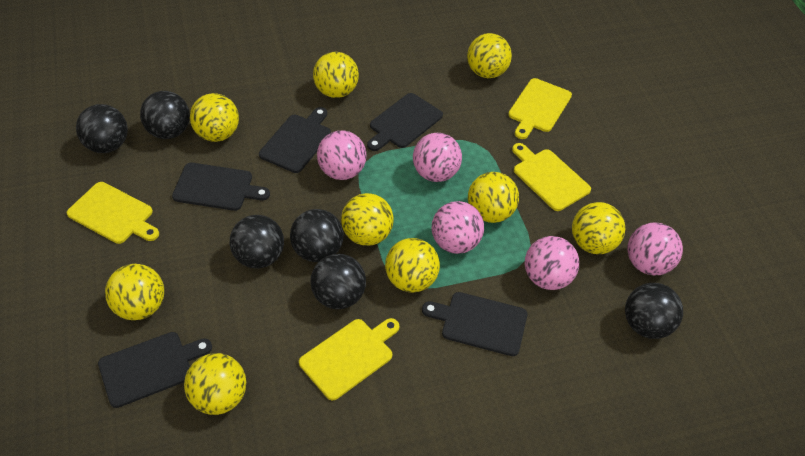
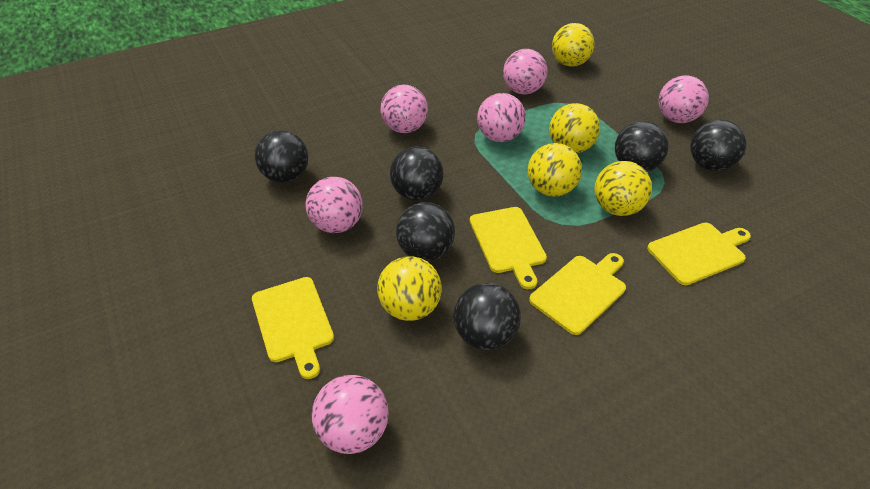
black cutting board: [98,332,212,408] [172,163,270,211] [259,107,331,173] [367,93,443,151] [422,292,527,356] = 5 -> none = 0
pink ball: [317,130,367,180] [413,133,462,182] [431,201,484,254] [525,236,579,290] [628,222,683,275] = 5 -> [306,177,363,233] [312,375,389,454] [381,85,428,133] [477,93,526,142] [503,49,547,94] [658,75,709,123] = 6
yellow ball: [105,264,164,320] [184,353,246,415] [190,93,239,142] [313,52,359,98] [341,193,394,246] [385,238,440,293] [467,33,512,78] [468,172,519,223] [572,202,625,254] = 9 -> [377,256,442,321] [528,143,582,197] [549,103,600,153] [552,23,595,67] [594,161,652,216] = 5

